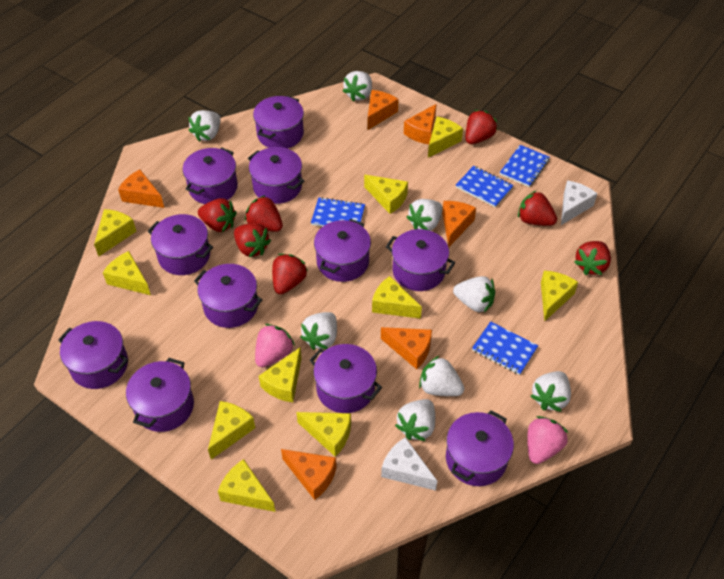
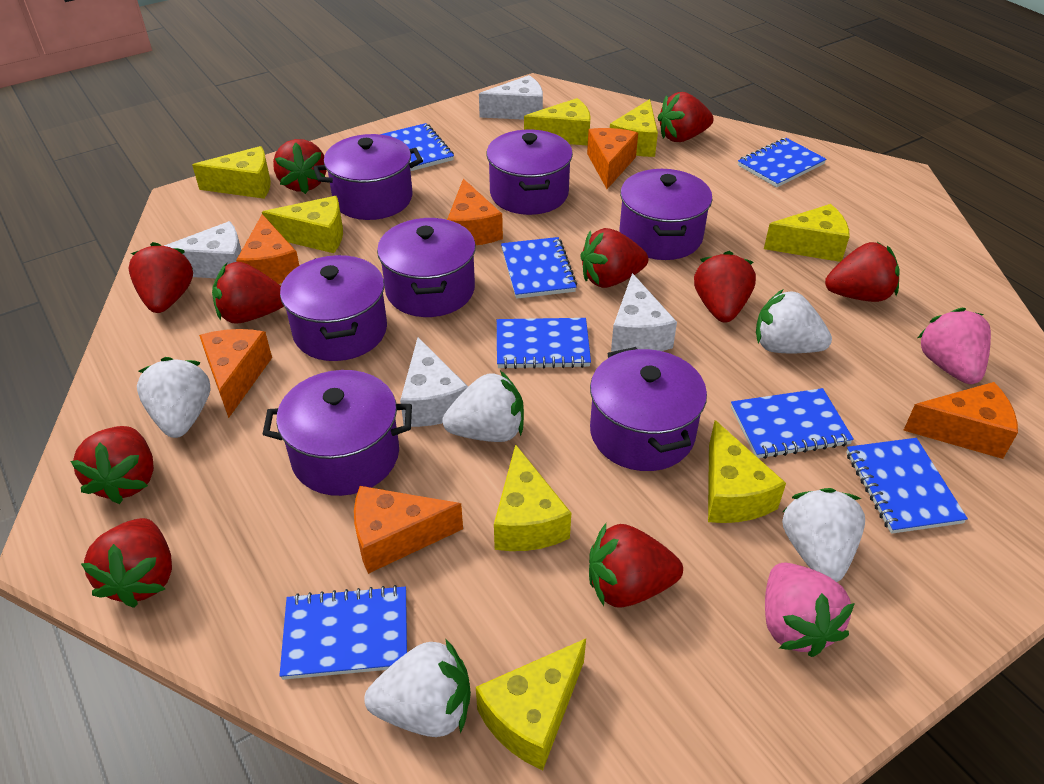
blue notebook: [311,197,365,227] [456,166,514,208] [472,321,538,375] [500,145,550,187] = 4 -> [279,585,407,680] [380,123,454,171] [497,318,591,369] [501,237,577,299] [731,388,854,459] [738,138,826,188] [846,438,968,534] = 7
purple pot: [58,321,128,389] [126,358,194,432] [148,214,213,275] [183,147,238,204] [194,264,262,328] [248,147,304,204] [253,96,304,149] [309,344,382,413] [314,219,371,282] [386,229,455,291] [446,410,514,486] = 11 -> [263,370,412,496] [280,255,387,361] [313,134,423,220] [377,218,476,317] [487,130,573,215] [590,347,707,471] [619,169,712,260] = 7
red strawberry: [198,198,237,232] [234,223,271,257] [245,195,283,232] [272,254,308,294] [466,110,497,144] [518,191,557,226] [574,241,611,275] = 7 -> [70,426,154,504] [81,518,172,608] [129,242,193,313] [212,262,284,324] [273,139,327,194] [581,228,648,288] [589,523,683,608] [658,92,714,142] [694,251,756,323] [825,242,900,302] = 10
white cheese: [381,437,437,491] [561,180,598,225] = 2 -> [164,221,242,278] [400,337,468,427] [479,75,543,120] [611,273,677,352] = 4
white strawberry: [188,110,221,142] [300,312,337,350] [343,71,372,102] [395,399,435,441] [407,199,442,231] [419,356,464,396] [453,276,495,313] [531,371,571,412] = 8 -> [137,357,210,438] [364,638,471,737] [442,371,524,442] [756,290,832,353] [782,488,865,582] = 5
yellow cheese: [94,209,137,256] [103,251,151,295] [208,401,255,459] [218,459,276,512] [259,347,302,402] [296,412,351,457] [364,175,408,214] [372,276,422,319] [428,117,463,158] [541,271,578,322] = 10 -> [192,146,271,199] [262,196,343,253] [476,639,586,770] [494,444,571,551] [524,98,591,146] [610,99,658,157] [708,420,786,523] [764,204,850,262] = 8

